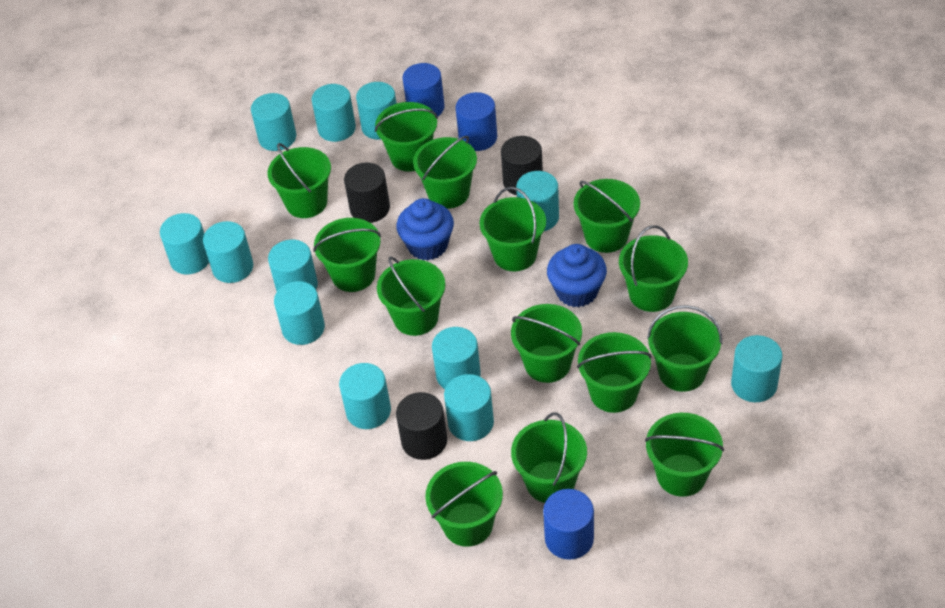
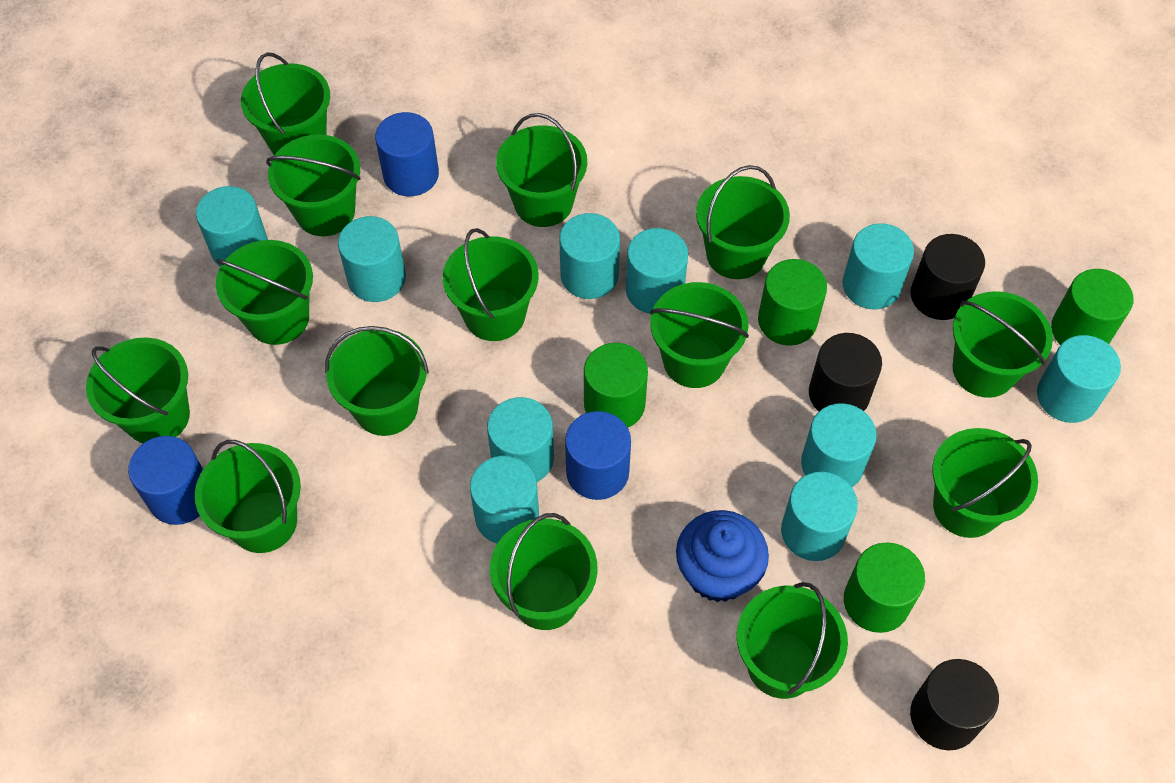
blue cupcake: [396,198,454,260] [547,244,607,307] = 2 -> [676,510,769,602] = 1
green cylinder: none = 0 -> [584,343,648,428] [758,259,827,346] [844,542,925,633] [1051,269,1134,345] = 4
turquoise cylinder: [160,213,209,274] [203,221,253,283] [251,93,296,151] [268,240,318,291] [274,281,325,345] [312,84,356,142] [339,363,391,429] [356,82,397,140] [432,327,481,389] [444,374,494,441] [516,171,559,231] [731,335,783,402] = 12 -> [196,186,268,267] [338,216,406,302] [470,456,539,544] [487,397,554,482] [559,213,620,299] [626,228,688,314] [781,472,858,561] [801,403,877,487] [842,223,914,309] [1037,335,1121,423] = 10

